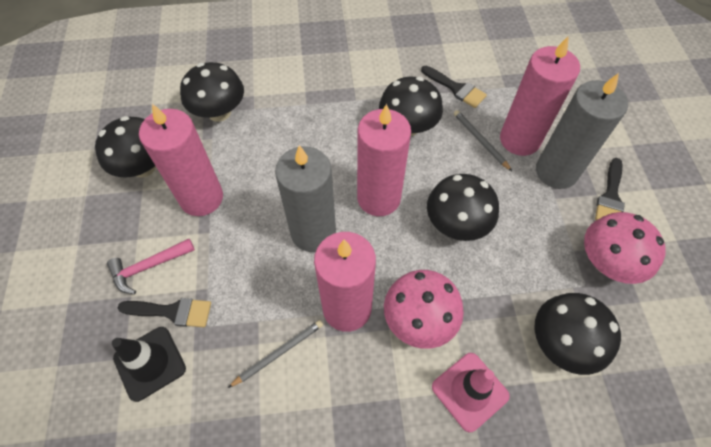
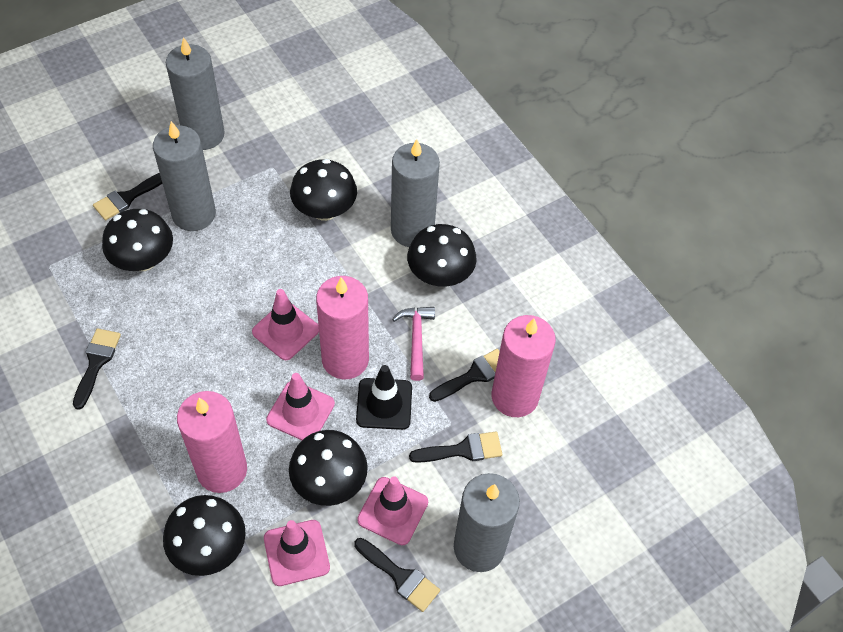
black brush: [118,298,211,327] [421,66,487,108] [595,158,625,220] = 3 -> [73,329,121,410] [93,173,163,220] [354,538,440,612] [409,432,502,463] [429,349,500,402] = 5
grey candle: [275,145,336,252] [536,73,628,189] = 2 -> [153,121,216,231] [166,37,225,150] [391,139,440,247] [454,473,520,572] = 4
grey pencil: [228,320,323,388] [454,110,512,171] = 2 -> none = 0
pink candle: [139,104,223,216] [314,232,376,332] [357,104,411,216] [500,36,580,156] = 4 -> [177,391,247,493] [316,276,369,379] [491,315,556,417] = 3
pink mushroom: [384,270,464,349] [584,212,666,284] = 2 -> none = 0
pink traffic cone: [432,353,510,432] = 1 -> [252,289,319,360] [264,520,330,586] [266,373,335,440] [357,477,428,545] = 4

